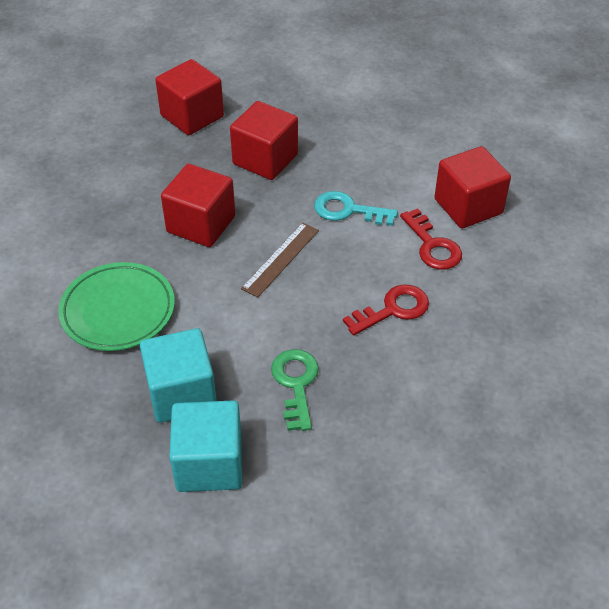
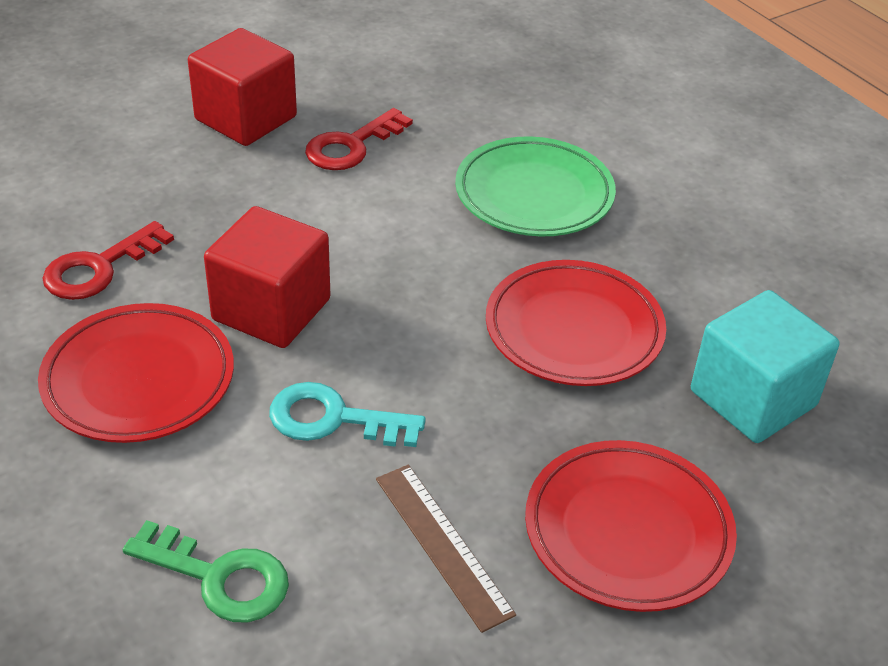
red cube: [155,59,224,135] [161,164,235,247] [230,101,298,180] [434,146,511,228] = 4 -> [188,28,297,146] [204,206,331,348] = 2
red plate: none = 0 -> [38,303,234,443] [486,260,666,386] [525,440,737,612] = 3
turquoise cube: [140,328,217,423] [170,400,242,492] = 2 -> [691,290,839,443] = 1

